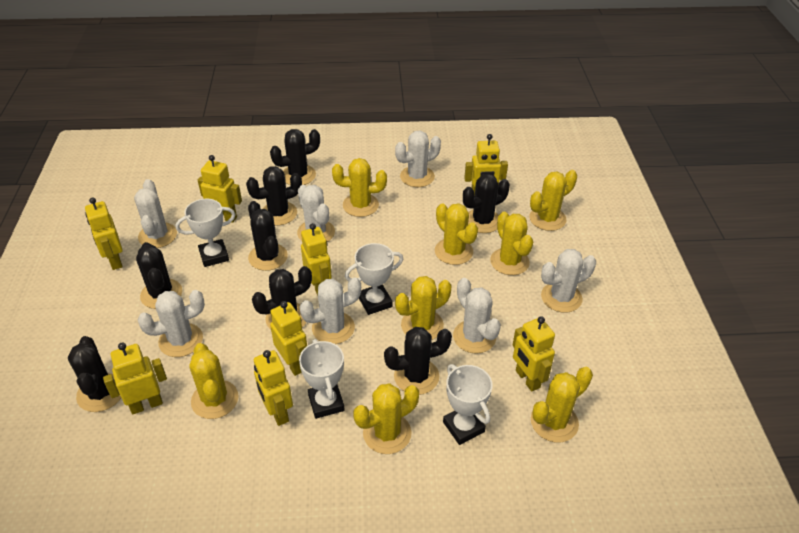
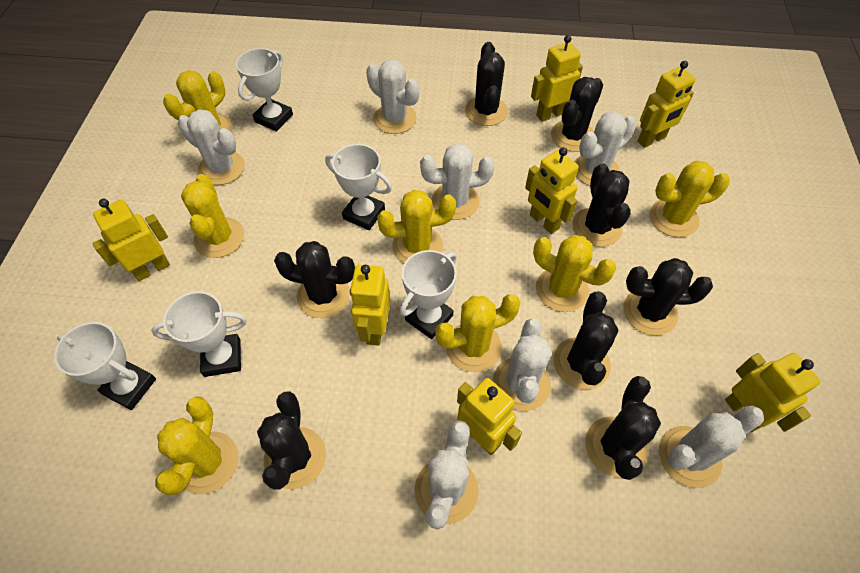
white trophy: [176,199,236,267] [299,339,345,419] [345,243,403,315] [443,364,493,445] = 4 -> [54,322,156,410] [152,291,247,377] [236,48,293,131] [325,144,392,230] [400,250,457,339] = 5
yellow cactus: [190,343,239,419] [332,158,387,217] [353,383,419,454] [395,276,451,340] [435,203,478,265] [490,212,533,275] [529,170,577,231] [531,367,593,443] = 8 -> [155,396,239,495] [163,70,232,131] [181,174,244,258] [377,190,456,263] [435,294,521,372] [533,235,616,312] [650,161,730,237] = 7
yellow robot: [85,197,123,270] [103,342,167,414] [198,155,242,223] [254,350,293,426] [270,301,307,376] [301,223,332,296] [464,134,508,196] [513,316,555,391] = 8 -> [92,199,170,281] [350,265,390,346] [457,378,522,455] [525,147,579,234] [531,35,583,122] [638,61,696,148] [725,353,820,433] = 7

